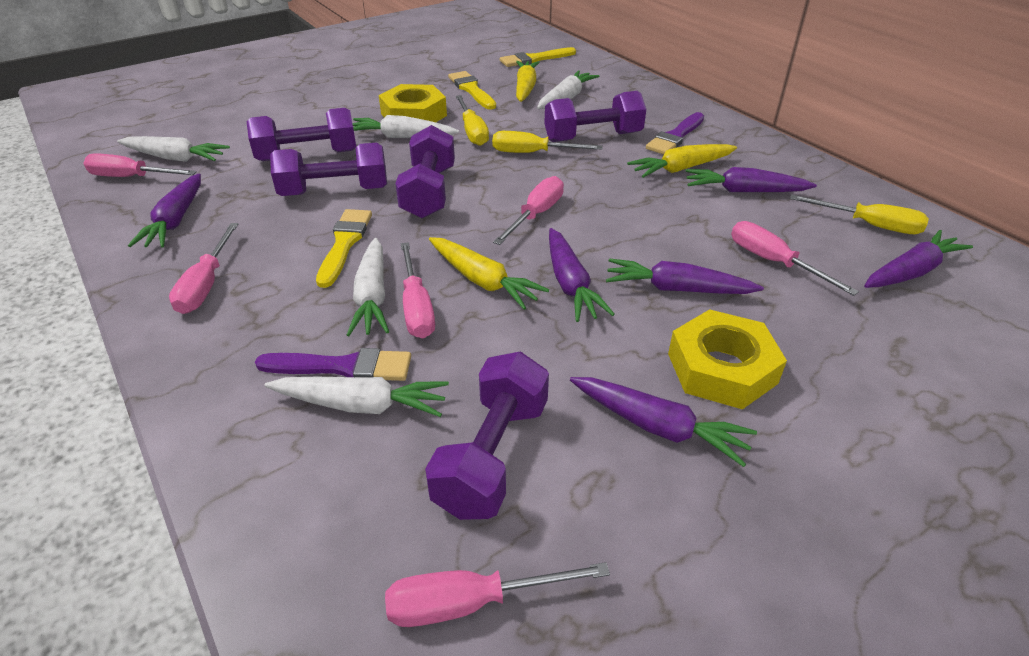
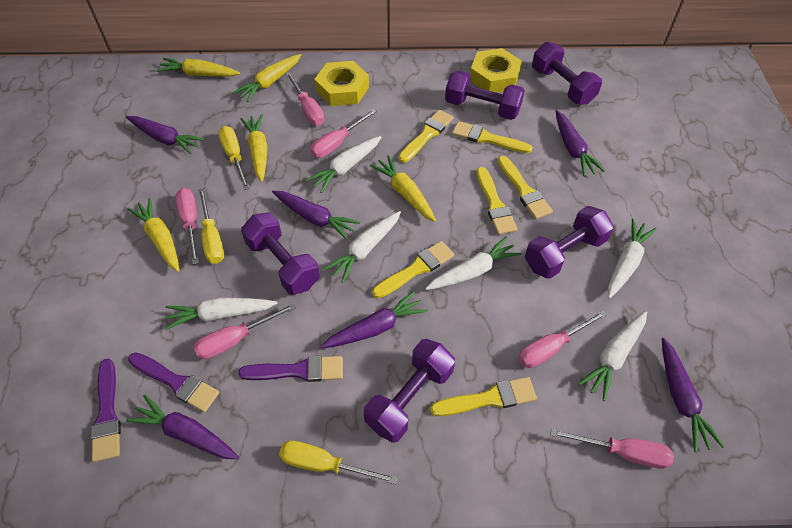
purple brush: [255,348,411,381] [646,112,704,155] = 2 -> [91,359,121,462] [128,352,219,412] [238,356,343,382] = 3
white carrot: [117,136,230,162] [265,377,449,417] [347,238,389,336] [352,115,459,138] [537,70,599,109] = 5 -> [165,298,278,330] [306,136,381,193] [324,211,401,283] [425,236,521,290] [578,311,647,401] [608,219,657,299] = 6
yellow brush: [316,209,372,288] [448,71,496,110] [500,47,576,67] = 3 -> [372,241,454,298] [399,110,454,163] [430,377,537,416] [452,121,533,153] [476,167,517,235] [498,156,553,219] = 6
yellow carrot: [429,237,549,310] [516,61,540,102] [627,144,737,178] = 3 -> [127,198,179,272] [156,58,240,77] [233,54,301,102] [240,114,267,182] [370,155,436,222] = 5

